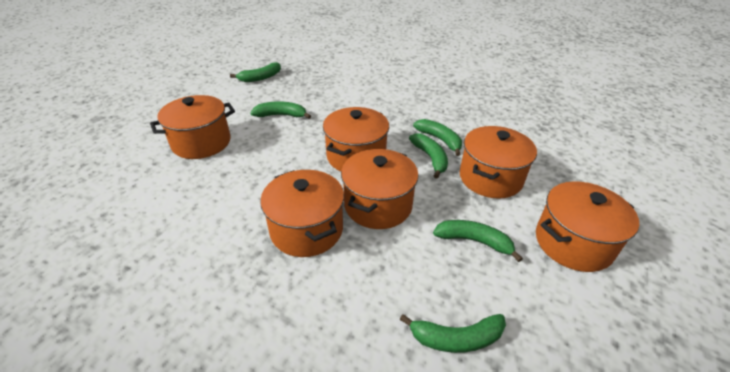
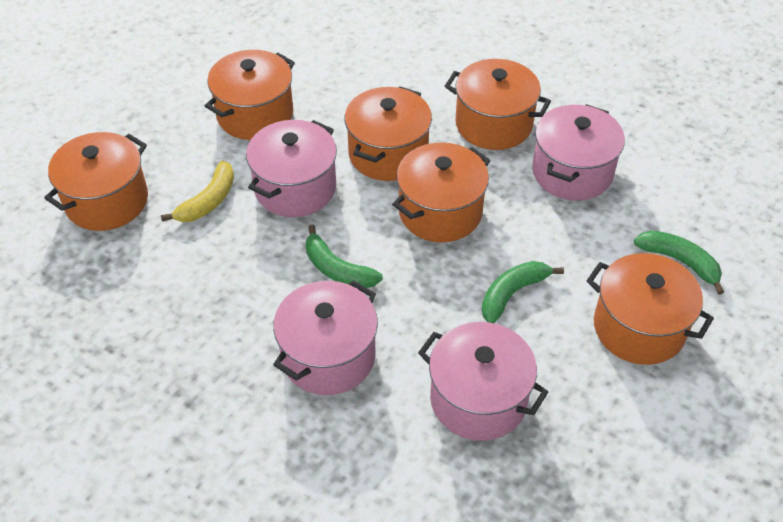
green banana: [230,62,281,82] [250,101,311,119] [400,314,506,353] [409,133,448,179] [413,119,462,156] [433,220,523,262] = 6 -> [306,225,383,288] [482,261,564,323] [634,231,724,295] = 3
pink pot: none = 0 -> [246,120,337,217] [273,280,378,395] [418,322,548,441] [532,104,625,201] = 4
yellow banana: none = 0 -> [161,161,234,222] = 1

